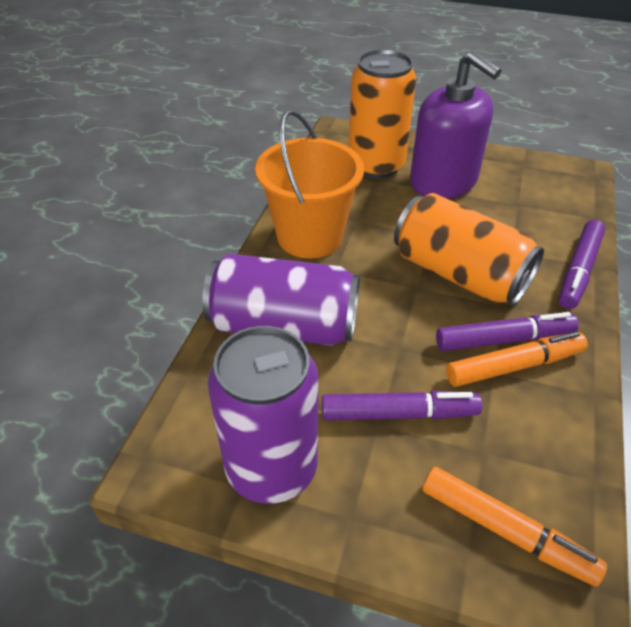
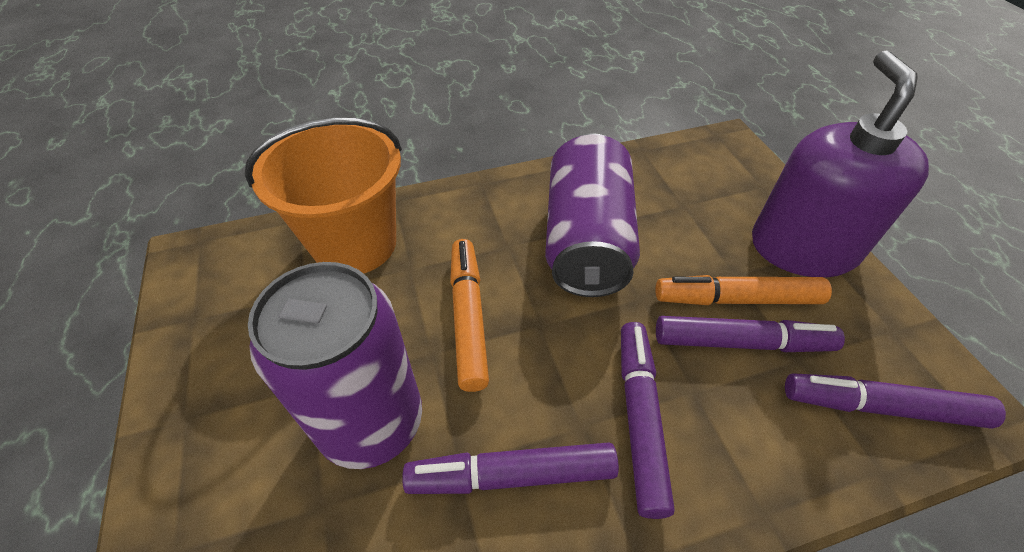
orange can: [349,49,416,178] [394,193,544,305] = 2 -> none = 0
purple marker: [322,391,482,420] [436,312,579,351] [559,220,605,309] = 3 -> [402,442,619,494] [621,322,675,519] [656,316,845,352] [785,373,1006,429] = 4

